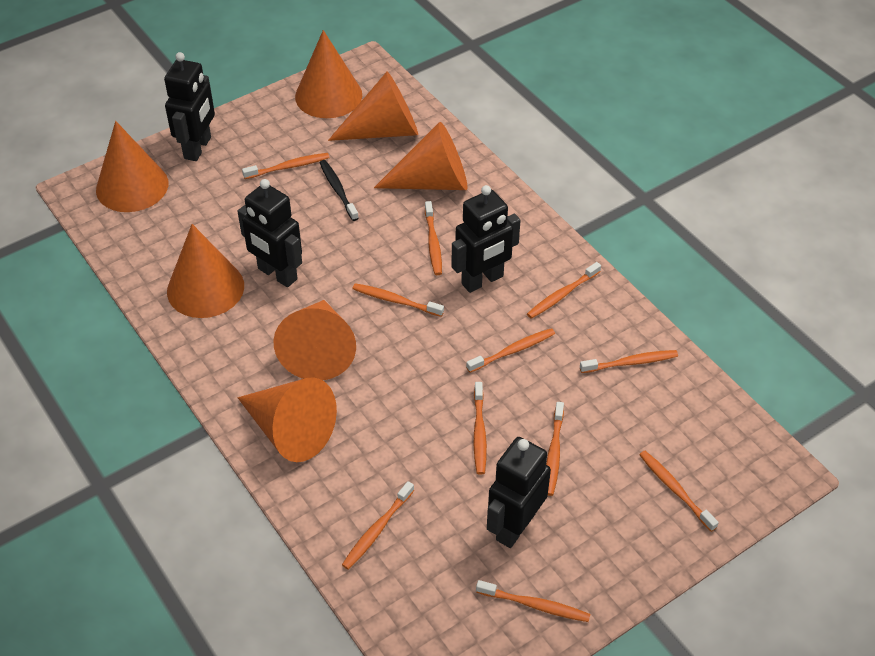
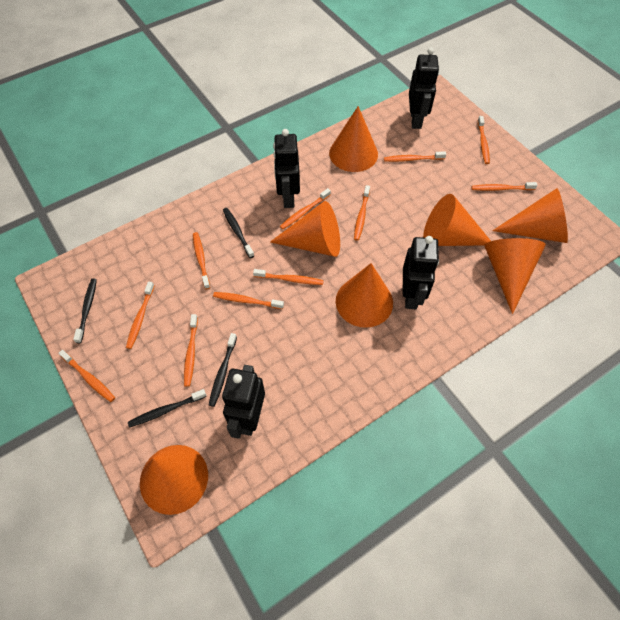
black toothbrush: [320,160,359,221] = 1 -> [73,278,97,343] [128,389,206,428] [209,333,237,407] [223,208,254,258] = 4

